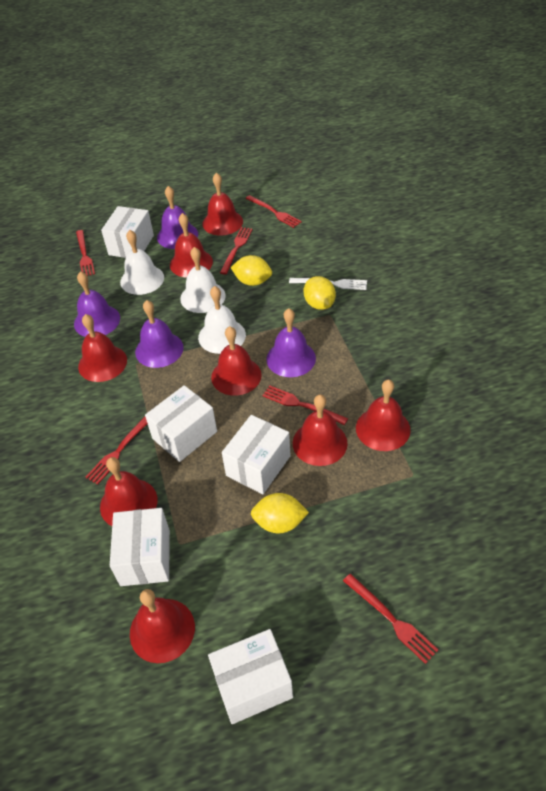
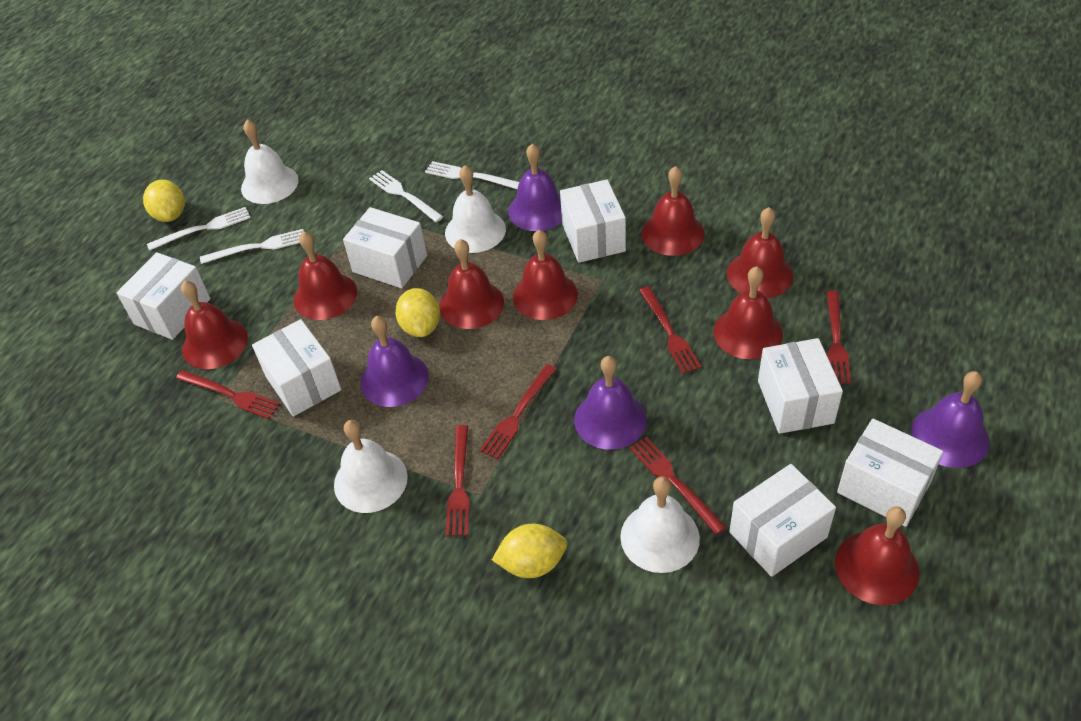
white bell: [120,230,164,295] [180,247,226,313] [198,286,246,354] = 3 -> [241,120,299,204] [334,420,408,513] [445,165,506,253] [620,476,700,573] = 4
white box: [101,206,154,258] [110,508,170,586] [145,385,217,462] [208,629,293,724] [222,415,291,494] = 5 -> [116,252,210,340] [252,319,341,416] [343,207,427,288] [560,179,626,263] [729,464,836,577] [758,338,843,434] [837,419,943,527] = 7
white fork: [289,278,367,290] = 1 -> [147,207,250,251] [200,229,304,264] [369,170,443,222] [425,161,519,189] = 4

